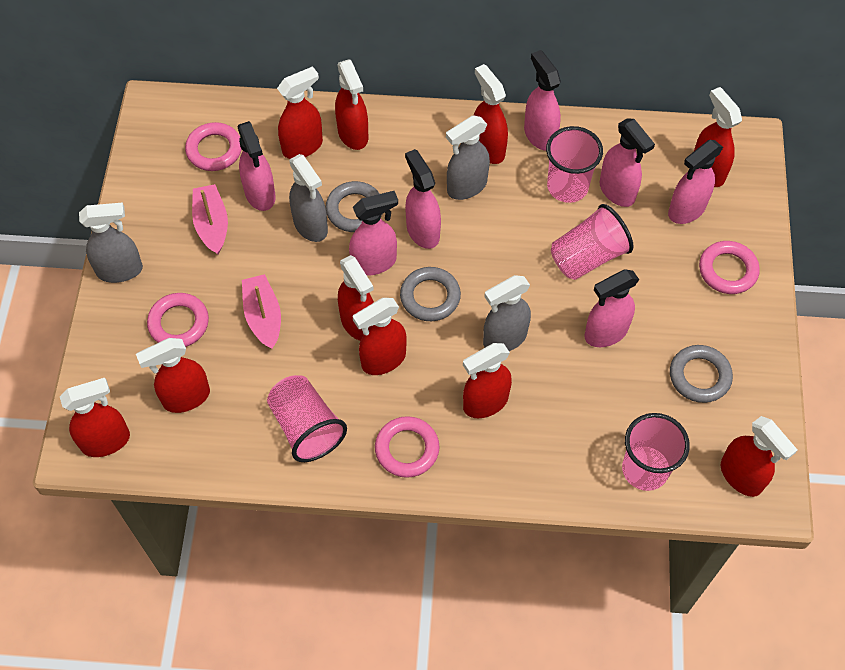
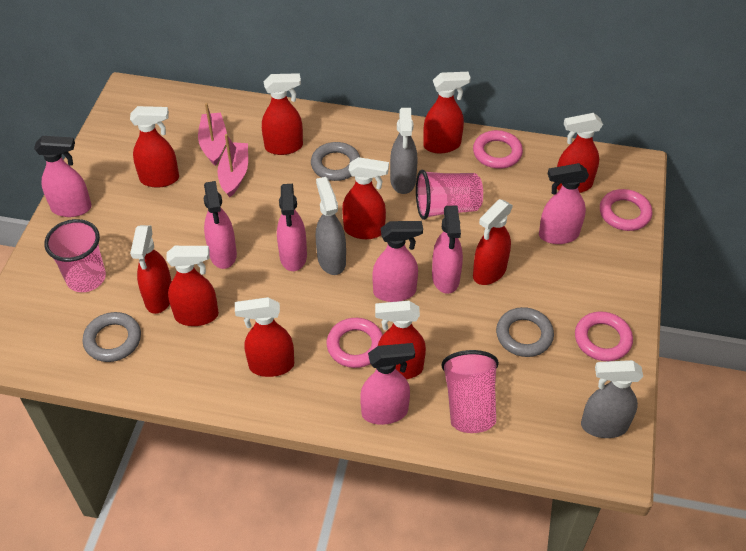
grey spray bottle: [79,203,143,283] [289,154,328,242] [446,115,490,200] [483,275,531,351] = 4 -> [316,177,346,275] [390,108,418,194] [581,360,643,438] = 3
pink cup: [267,375,347,462] [546,126,603,203] [551,204,634,280] [622,413,690,491] = 4 -> [44,219,106,292] [416,170,483,220] [441,350,499,433] = 3

